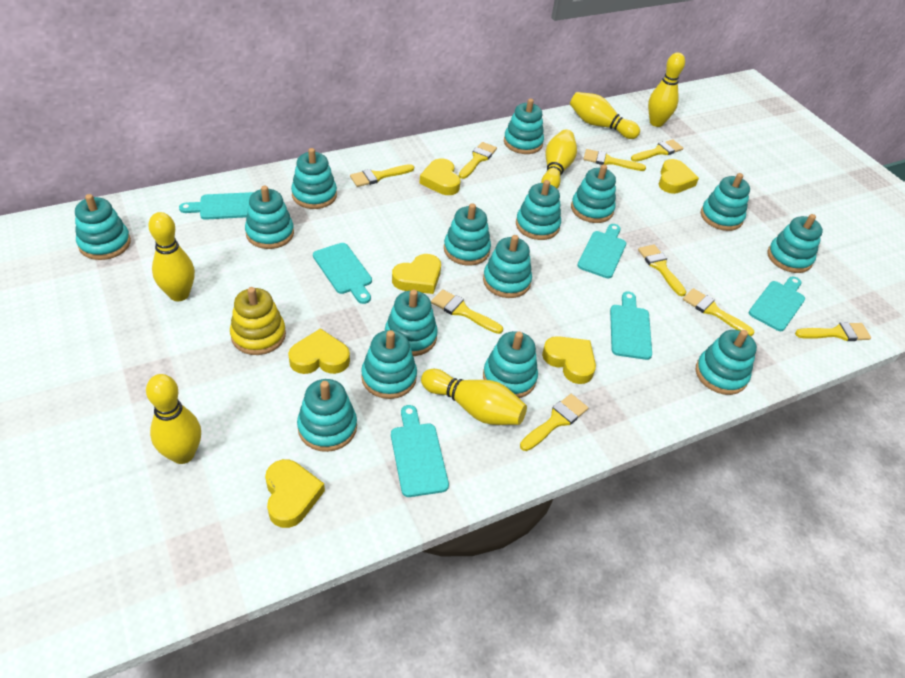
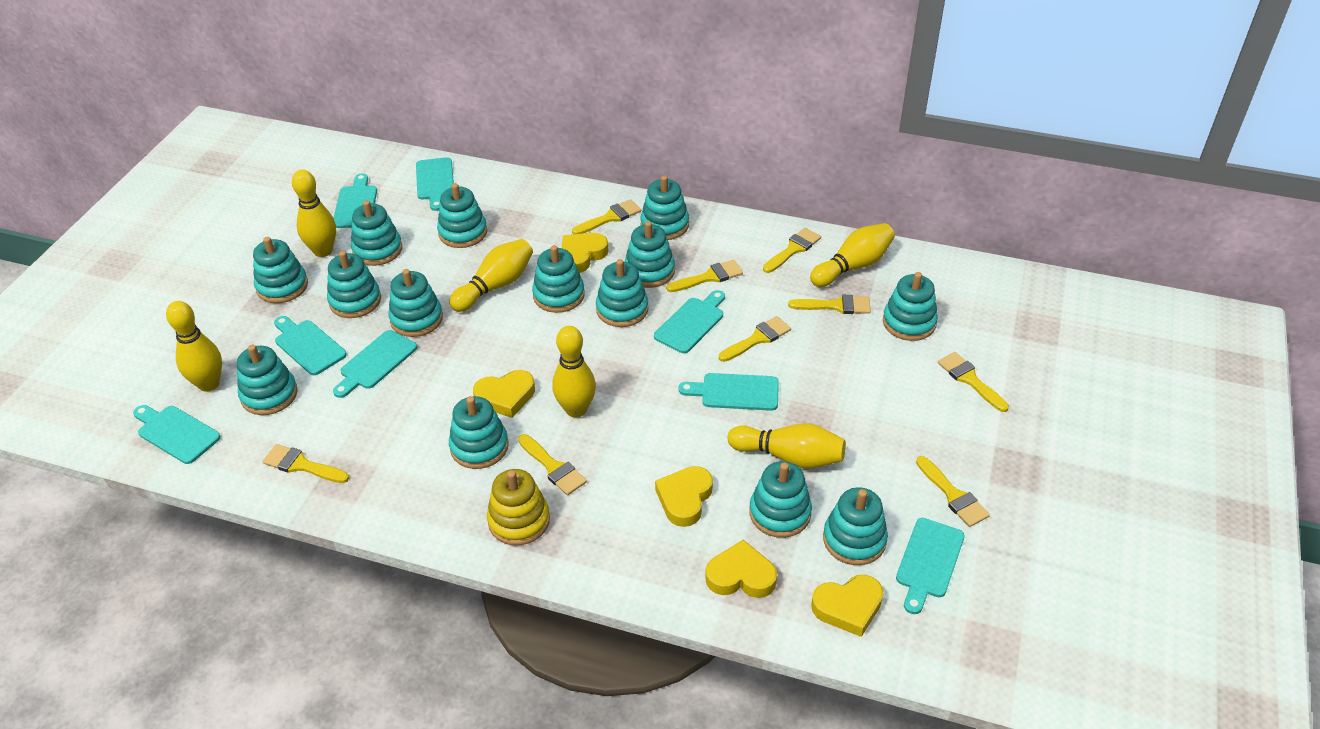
turquoise cutting board: [179,192,254,220] [313,243,372,304] [391,405,449,497] [577,224,626,278] [610,292,652,360] [749,277,805,331] = 6 -> [133,405,221,464] [274,316,347,375] [333,330,417,398] [334,173,377,228] [416,157,454,211] [654,290,725,353] [679,373,779,411] [896,518,965,614] = 8
turquoise stacking toy: [75,194,131,260] [245,185,294,249] [291,148,337,209] [297,379,357,452] [361,330,417,399] [385,290,438,356] [444,203,491,266] [483,235,532,298] [483,331,538,398] [504,99,544,154] [516,180,561,240] [571,164,616,223] [696,330,757,395] [701,173,750,231] [767,214,823,273] = 15 -> [237,345,298,415] [253,237,308,303] [327,251,381,318] [351,200,402,266] [388,269,443,337] [437,183,487,248] [449,396,509,469] [532,245,585,313] [596,259,649,327] [624,221,675,288] [640,176,689,240] [749,461,812,538] [823,487,888,565] [883,272,938,341] = 14
yellow heart: [265,459,325,528] [288,328,350,374] [392,254,441,294] [419,158,461,195] [542,336,596,384] [659,159,699,194] = 6 -> [473,370,535,418] [561,233,609,273] [655,466,713,527] [705,540,777,598] [811,575,884,637] = 5

